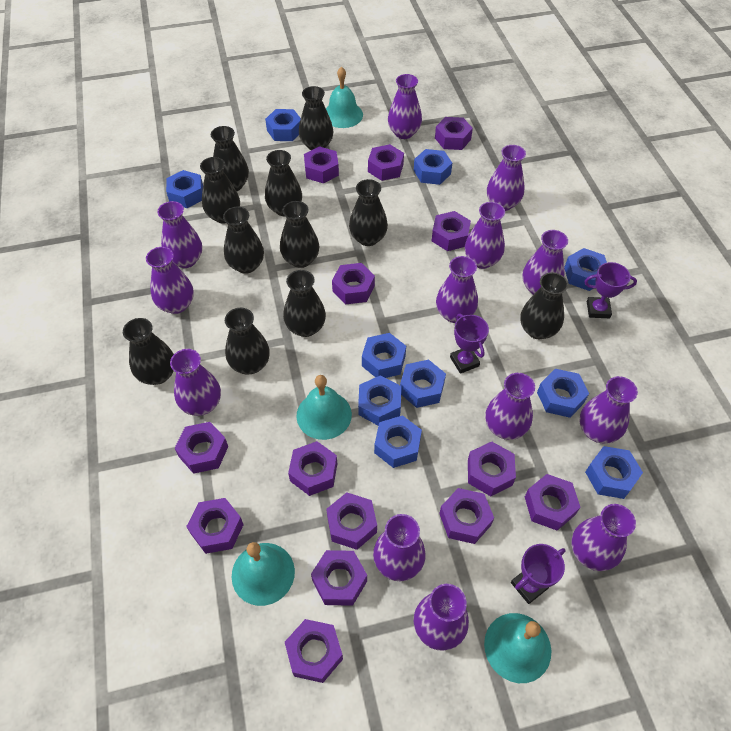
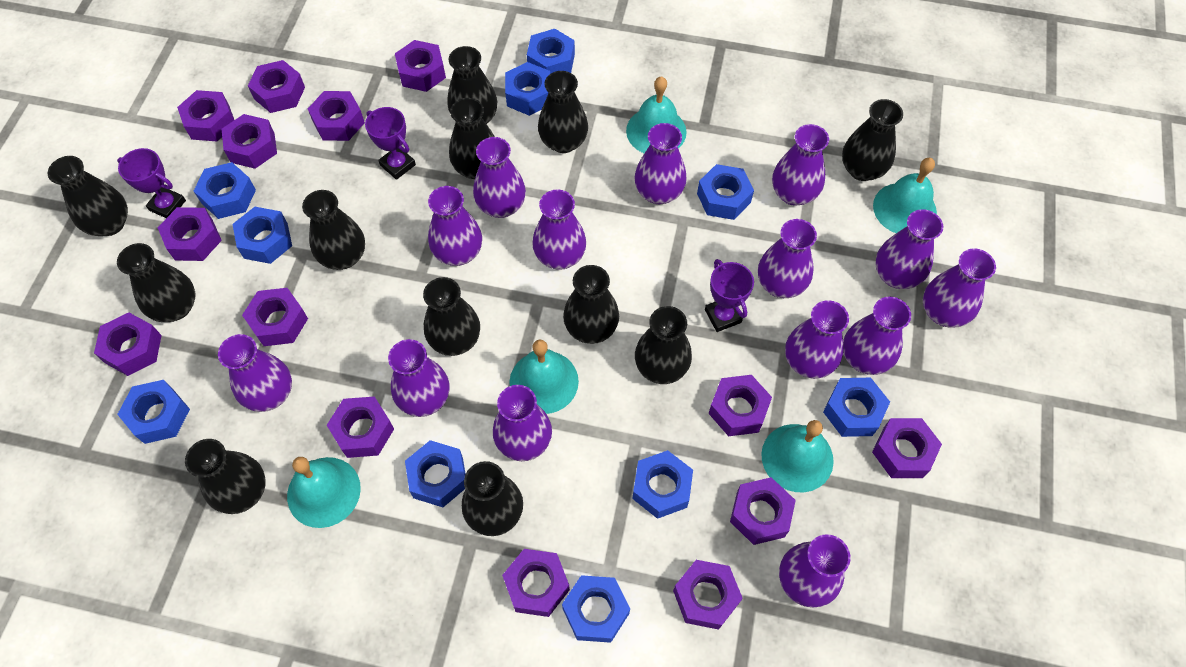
black vase: [123,318,174,385] [200,157,240,224] [211,126,249,191] [223,207,264,274] [225,308,270,374] [265,150,302,216] [280,201,319,268] [283,270,326,337] [299,86,334,150] [349,179,388,246] [520,272,568,339] = 11 -> [47,156,128,236] [117,243,196,322] [185,439,266,514] [302,190,365,270] [423,277,480,356] [447,46,497,124] [449,98,495,179] [462,461,523,536] [538,71,588,153] [563,265,619,344] [635,306,692,384] [842,99,903,181] = 12
purple vase: [146,247,194,314] [157,201,202,268] [170,349,221,416] [373,514,426,581] [388,74,422,139] [414,584,469,651] [436,256,478,323] [465,202,505,269] [485,373,535,440] [487,145,526,211] [522,230,568,295] [572,504,636,571] [579,376,638,444] = 13 -> [218,334,292,412] [388,339,450,417] [428,186,482,266] [473,137,526,218] [493,385,552,461] [532,189,586,270] [634,123,687,204] [758,219,817,298] [772,124,829,206] [779,534,851,607] [785,300,849,379] [843,297,911,375] [875,209,944,289] [923,248,996,328] = 14
turquoise bell: [232,542,295,606] [296,375,352,440] [326,66,363,128] [484,613,551,683] = 4 -> [287,457,361,528] [509,339,579,414] [626,76,687,153] [761,420,834,492] [873,158,937,233] = 5

